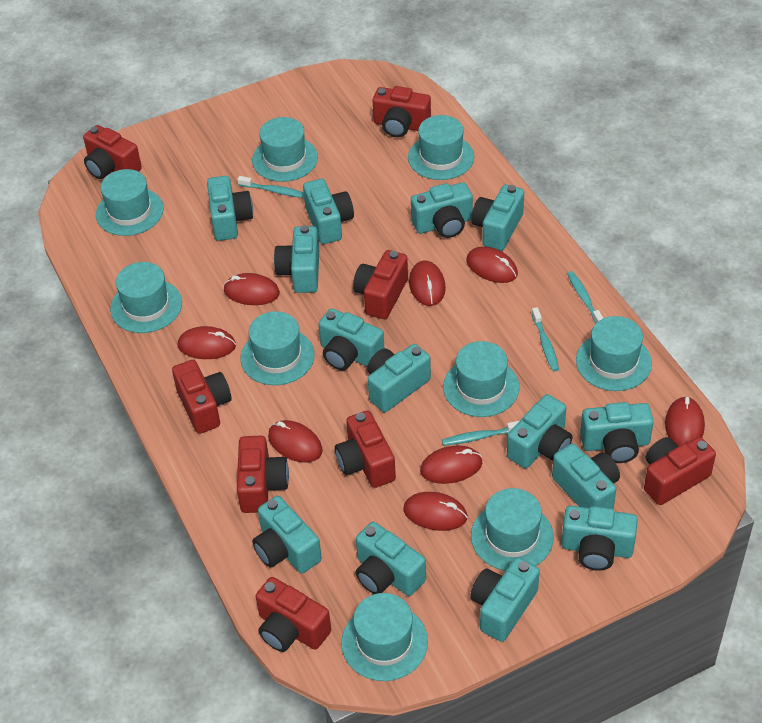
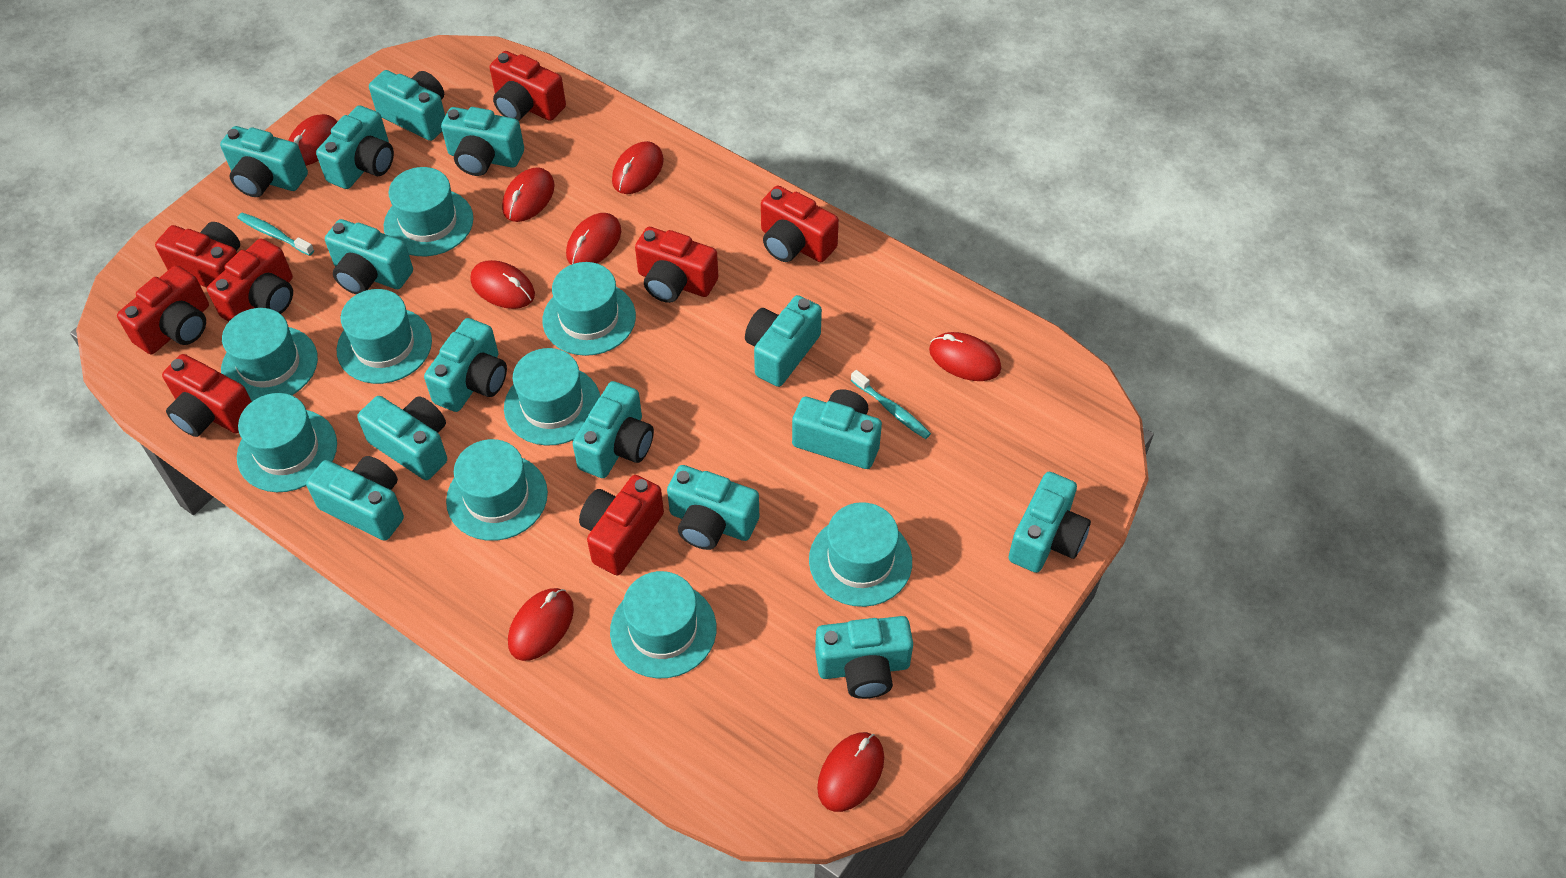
turquoise toothbrush: [237,176,304,198] [442,421,519,446] [532,307,559,371] [567,271,603,323] = 4 -> [237,213,314,256] [851,370,931,439] = 2

